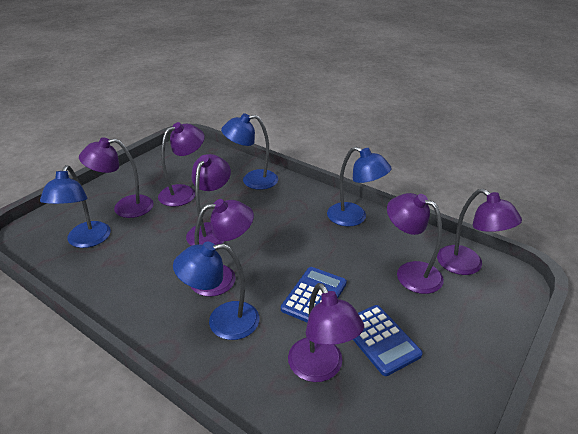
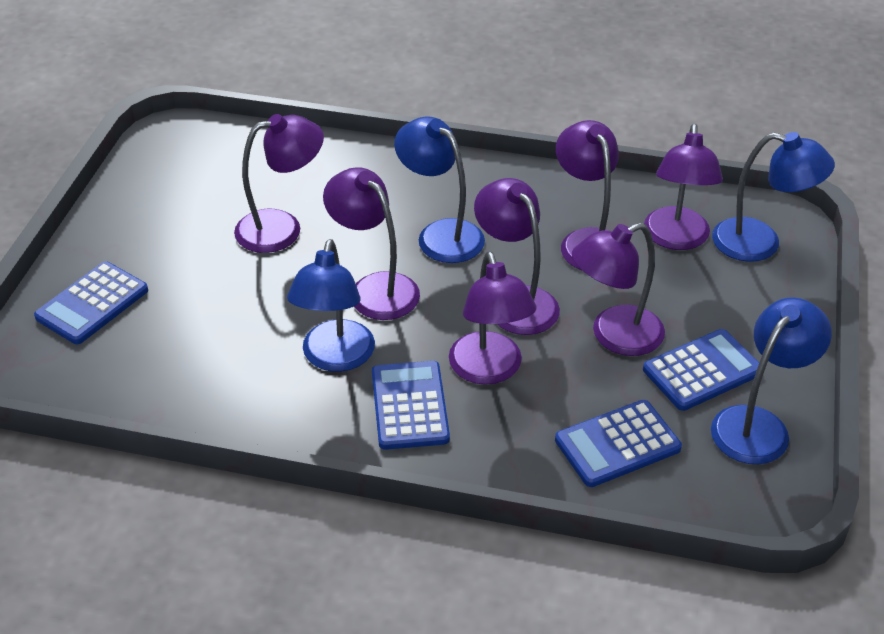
blue calculator: [281,267,347,323] [353,305,423,376] = 2 -> [34,261,148,344] [372,361,450,450] [555,400,682,487] [643,329,759,411] = 4

